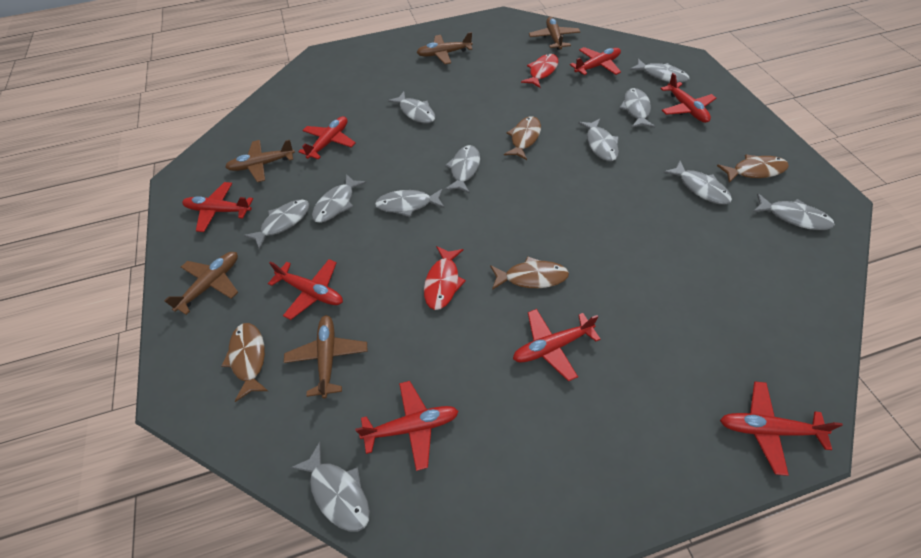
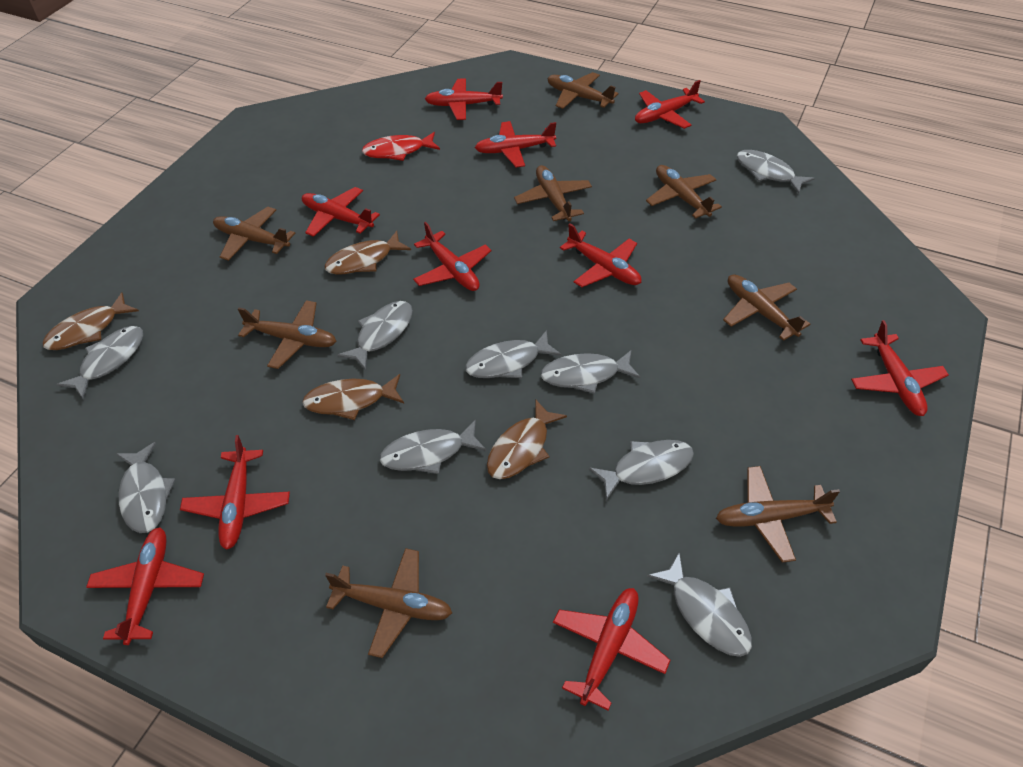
brown plane: [164,252,238,315] [225,140,295,182] [284,315,367,398] [416,32,473,64] [529,17,580,50] = 5 -> [213,207,295,261] [238,300,337,369] [325,548,452,658] [514,165,592,221] [547,72,618,109] [646,165,722,219] [716,466,840,563] [723,275,810,341] = 8
grey fish: [243,200,309,250] [290,442,370,532] [312,174,366,223] [375,189,445,217] [387,92,435,123] [445,145,480,193] [578,119,619,161] [619,88,655,128] [630,58,690,83] [663,161,732,205] [753,193,835,230] = 11 -> [56,326,143,399] [116,442,176,533] [337,301,413,371] [379,420,486,474] [465,330,562,378] [540,351,640,394] [589,440,694,501] [647,553,752,657] [737,150,815,194] = 9
red fish: [424,246,466,310] [521,54,559,88] = 2 -> [362,132,440,161] = 1
red plane: [182,182,253,232] [268,259,343,320] [298,116,356,160] [355,381,459,471] [513,309,601,381] [570,47,621,75] [660,73,716,123] [720,382,843,476] = 8 -> [86,527,204,645] [180,435,290,550] [302,187,380,237] [413,222,491,291] [425,78,503,120] [475,121,556,167] [553,588,671,710] [560,223,641,287] [635,80,705,129] [851,320,949,416] = 10

